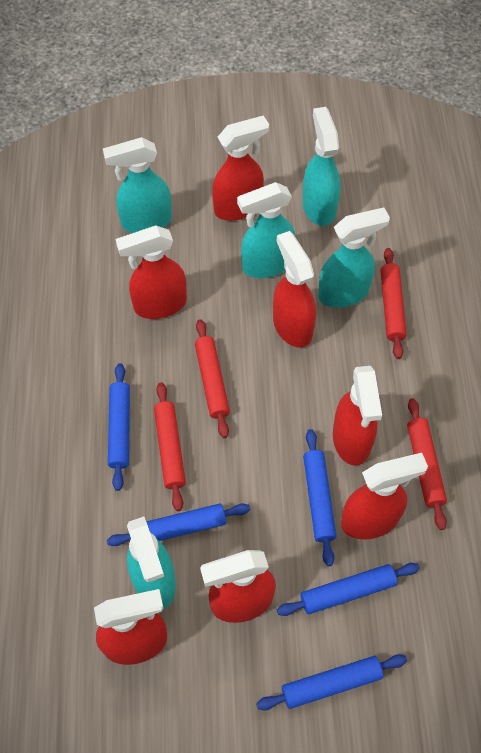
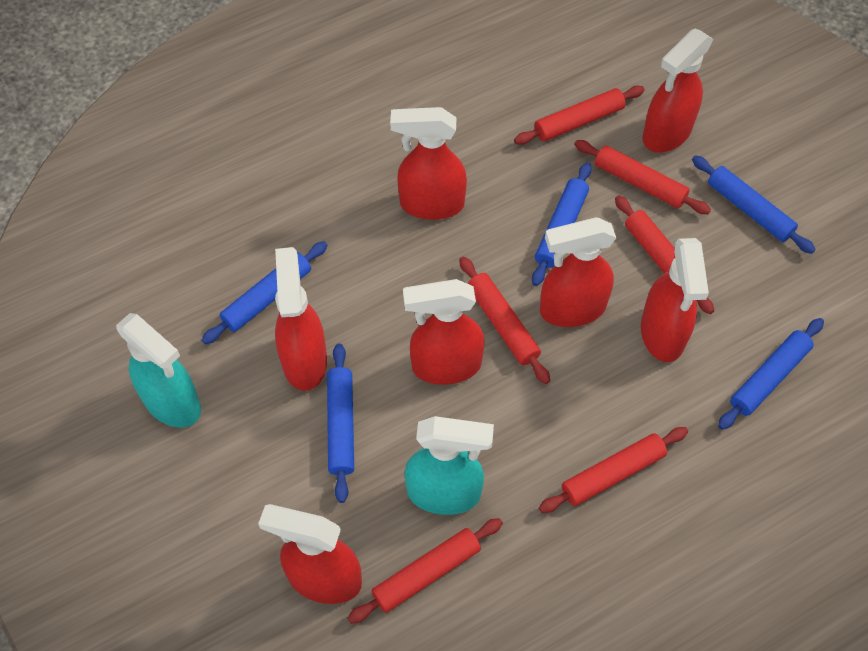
red rolling pin: [154,382,186,511] [195,319,230,438] [381,248,406,359] [407,398,447,530] = 4 -> [348,518,503,624] [459,256,550,384] [514,85,645,145] [539,427,688,513] [574,140,711,214] [615,195,714,314] = 6
turquoise spray bottle: [103,137,172,233] [127,517,176,609] [237,182,295,278] [302,107,341,226] [318,207,390,308] = 5 -> [116,313,201,428] [405,416,494,515] = 2

